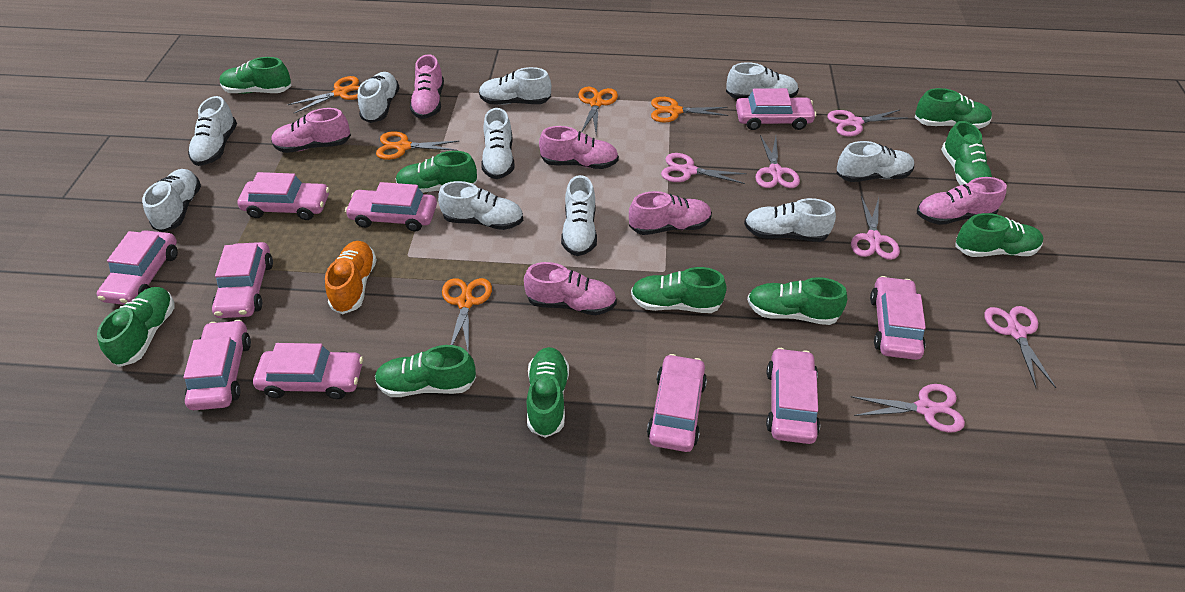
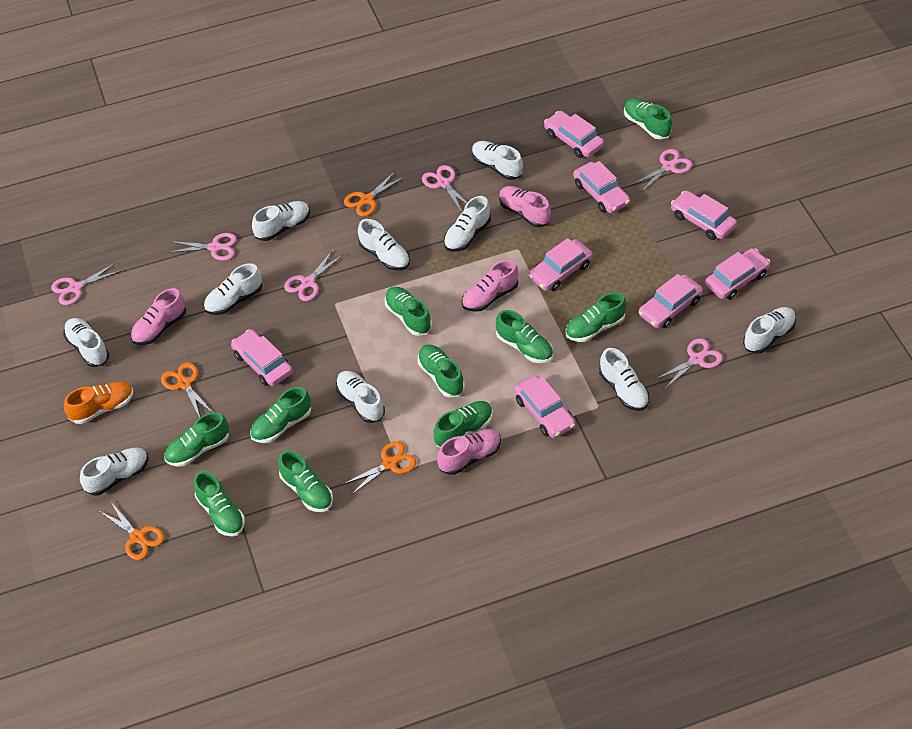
orange scissors: [288,76,359,113] [376,131,459,160] [442,278,492,353] [578,87,618,134] [651,97,729,123] = 5 -> [98,501,164,560] [161,362,212,418] [342,441,416,495] [344,171,404,217] = 4
pink car: [97,230,178,305] [183,320,251,410] [212,242,273,318] [237,172,329,220] [253,343,363,399] [345,182,437,232] [647,354,707,452] [736,88,816,130] [766,348,820,444] [870,276,926,360] = 10 -> [231,329,293,386] [514,375,576,438] [528,238,593,291] [544,111,604,158] [573,161,630,213] [638,274,703,328] [671,191,737,240] [705,248,770,300] = 8
pink shoe: [271,108,351,153] [410,54,444,119] [524,262,617,315] [539,126,619,169] [629,191,712,235] [917,177,1007,225] = 6 -> [131,288,186,345] [437,429,501,475] [462,260,518,312] [499,186,551,227] = 4

